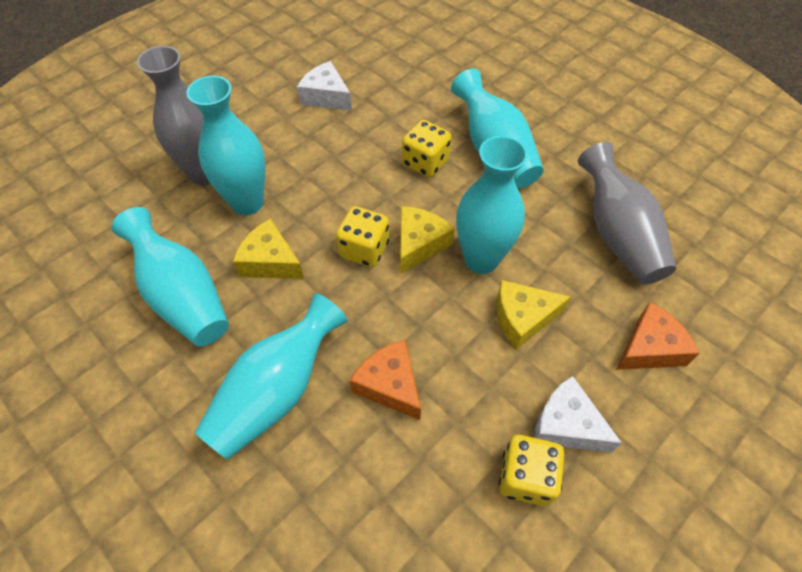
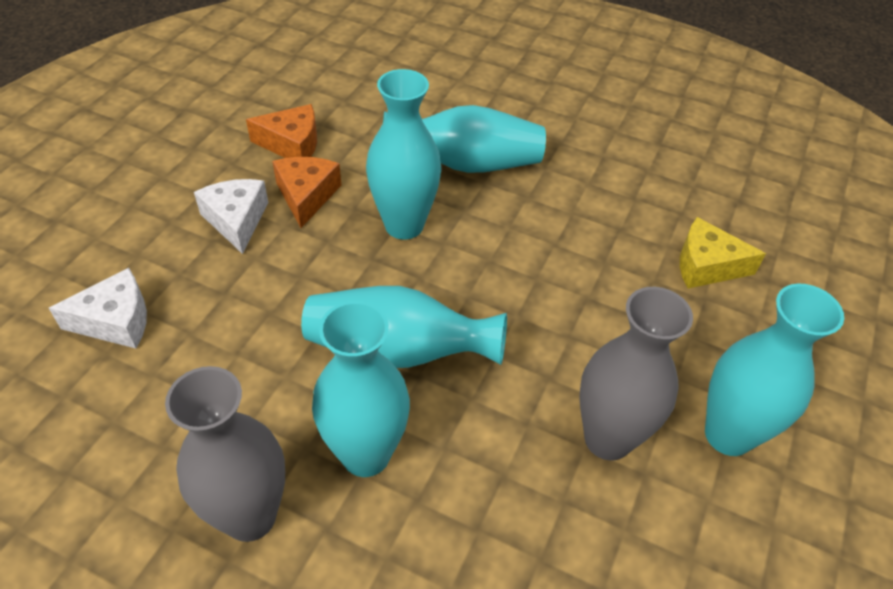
yellow cheese: [233,219,304,279] [401,206,455,273] [496,280,571,350] = 3 -> [680,217,766,288] = 1
yellow dice: [336,206,389,267] [402,120,451,177] [499,435,564,506] = 3 -> none = 0

